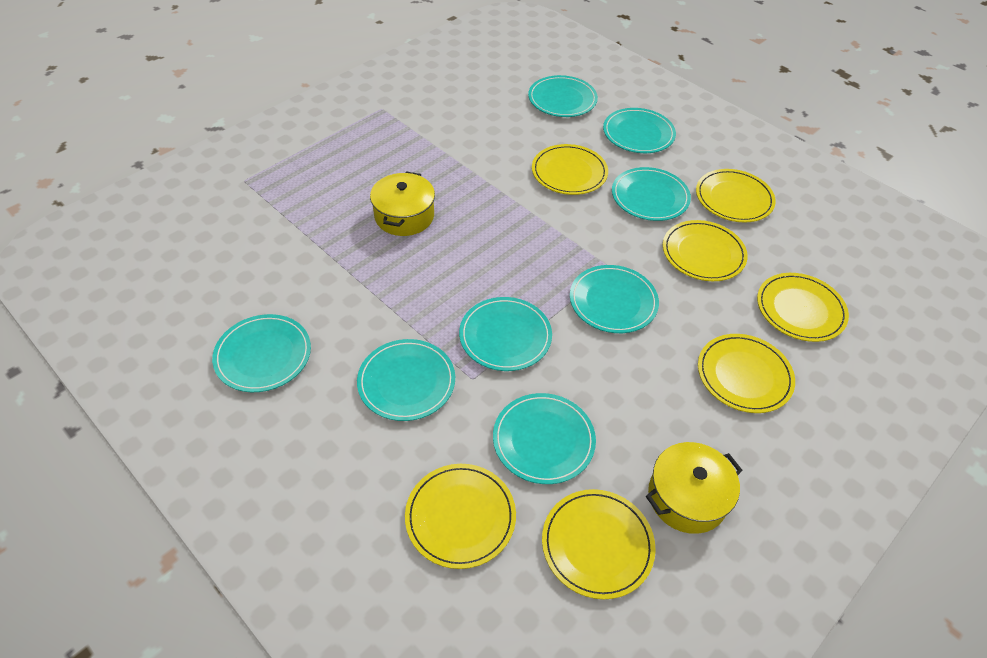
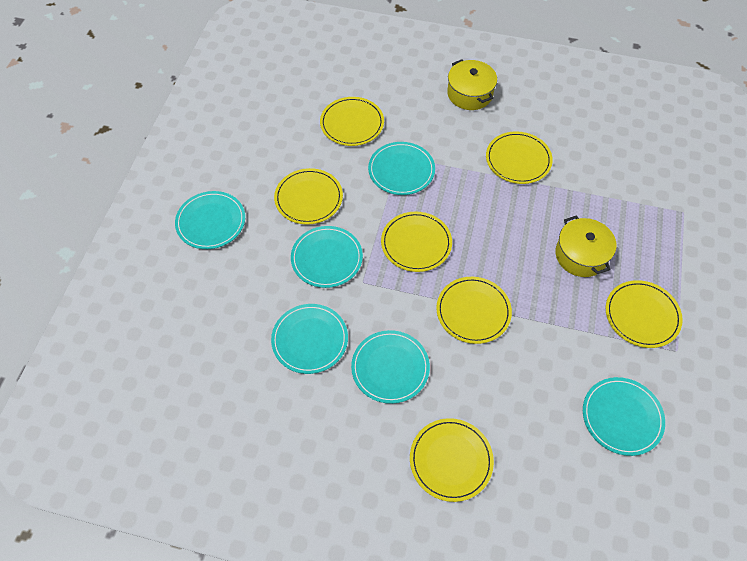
turquoise plate: [212,314,311,392] [357,339,455,421] [459,297,552,371] [493,393,596,484] [528,75,598,117] [570,265,659,333] [603,108,676,153] [612,167,691,221] = 8 -> [175,191,245,249] [271,304,348,374] [291,226,363,288] [351,330,430,404] [368,142,435,195] [583,377,665,456] = 6

